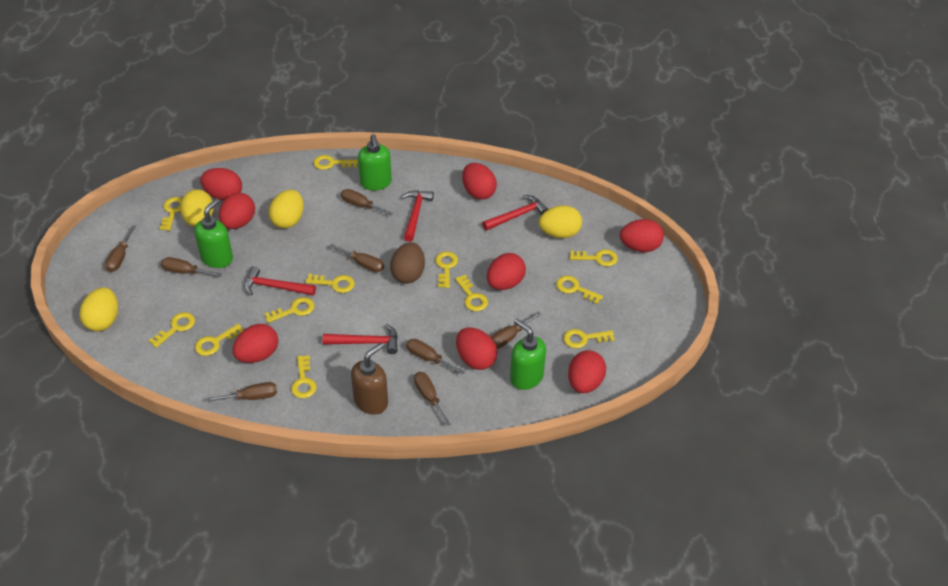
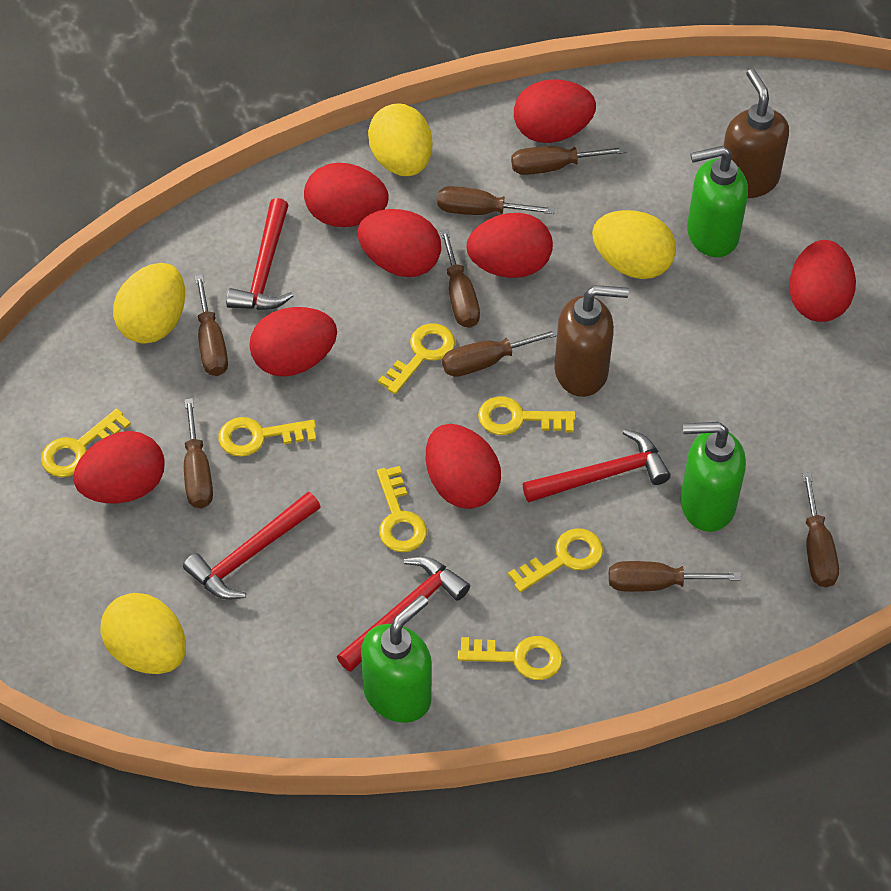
brown egg: [390,242,425,284] = 1 -> none = 0
brown soap dispenser: [351,342,388,414] = 1 -> [554,285,629,397] [721,69,789,198] = 2
yellow key: [148,312,195,348] [159,197,182,231] [195,324,244,356] [264,297,315,323] [291,355,317,398] [306,274,355,293] [313,155,358,170] [435,251,458,288] [455,275,488,311] [556,276,603,304] [563,329,615,348] [570,249,618,266] = 12 -> [41,408,131,477] [218,417,316,457] [377,466,427,552] [378,323,455,394] [458,636,563,680] [478,396,576,435] [508,528,603,592] = 7

